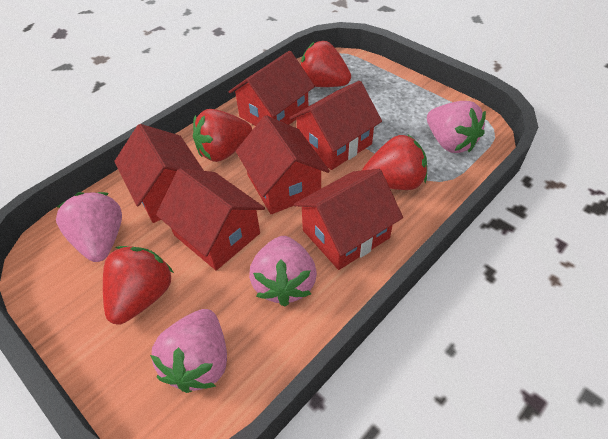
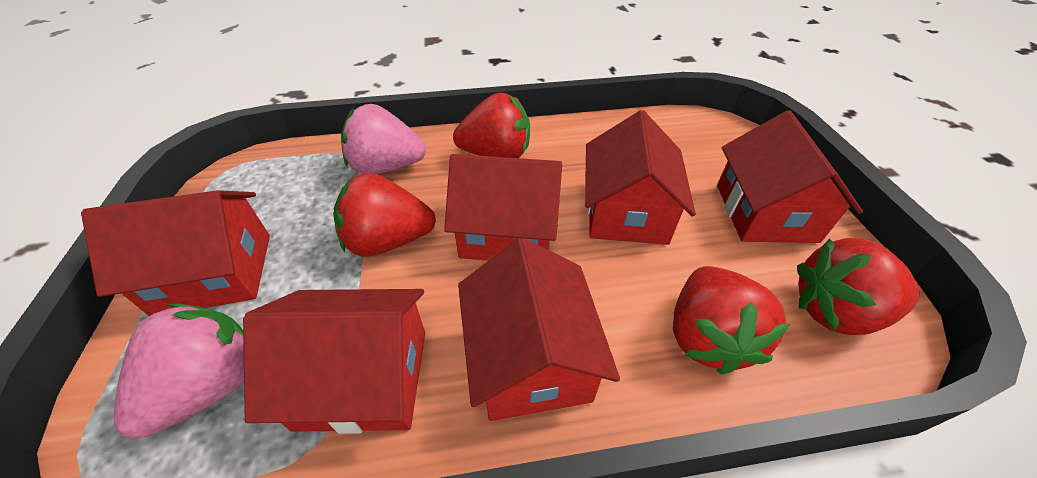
pink strawberry: [56,192,122,262] [150,309,227,393] [249,236,317,307] [427,101,486,153] = 4 -> [114,303,244,439] [341,104,426,174] = 2

